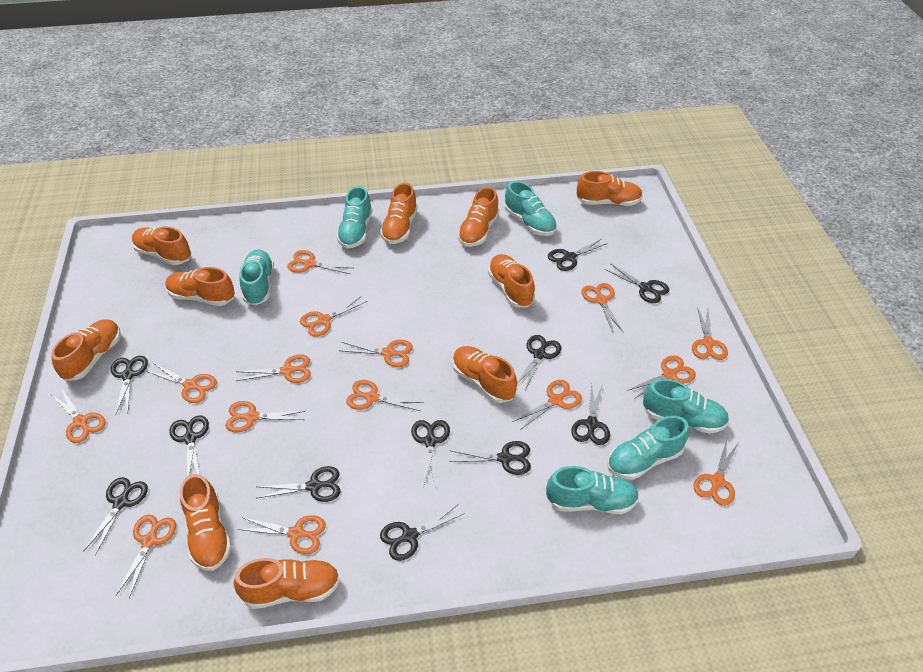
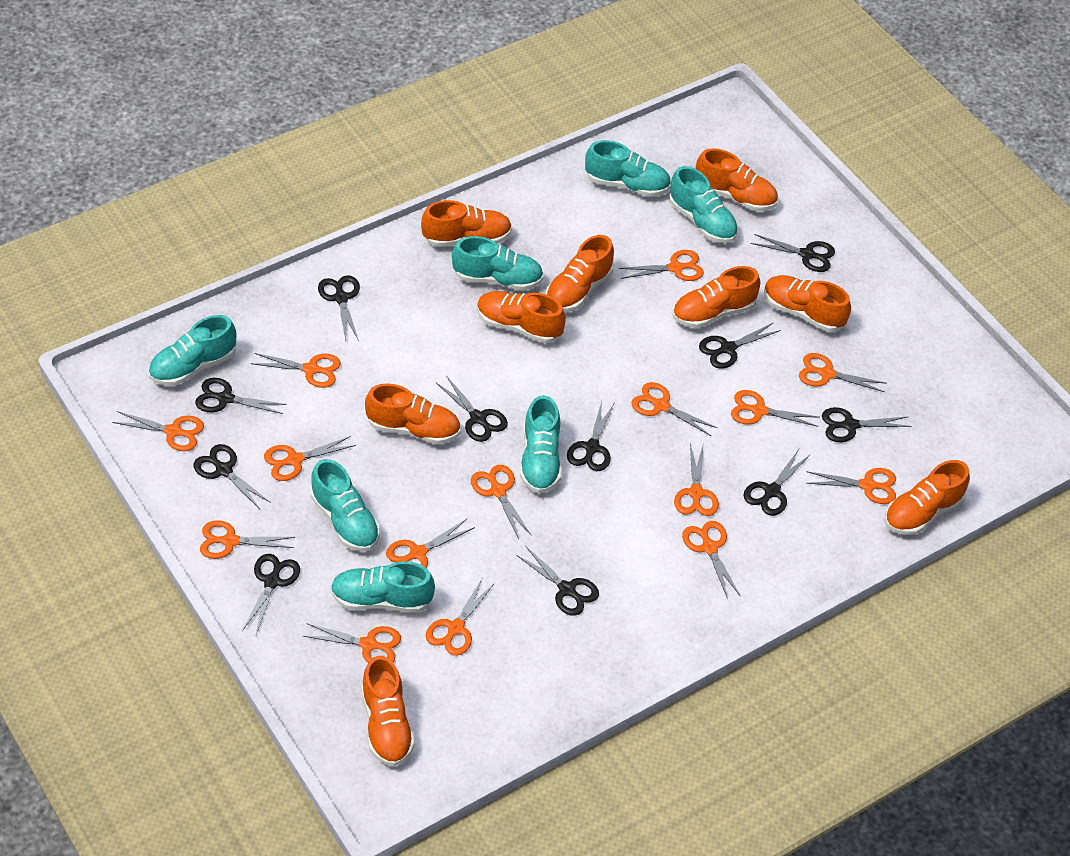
orange shoe: [51,319,121,381] [132,226,191,265] [165,267,235,306] [180,474,231,571] [234,558,340,609] [380,183,418,244] [453,346,517,403] [458,187,499,247] [488,254,535,308] [577,171,643,206] = 10 -> [361,656,415,766] [365,384,461,444] [421,200,512,247] [477,291,566,343] [546,235,614,312] [673,266,760,328] [696,148,778,211] [764,275,851,332] [884,460,970,535] = 9
turquoise shoe: [239,249,274,305] [336,186,372,249] [505,181,557,236] [546,466,639,514] [607,416,689,480] [643,379,729,434] = 6 -> [148,315,236,386] [311,459,380,551] [331,561,435,613] [452,236,544,290] [520,395,562,493] [585,140,671,197] [669,166,738,243] = 7

